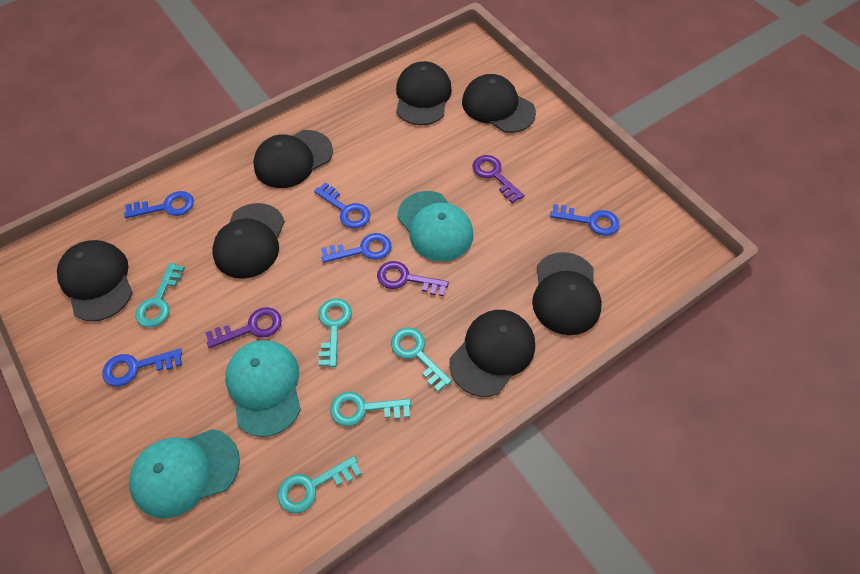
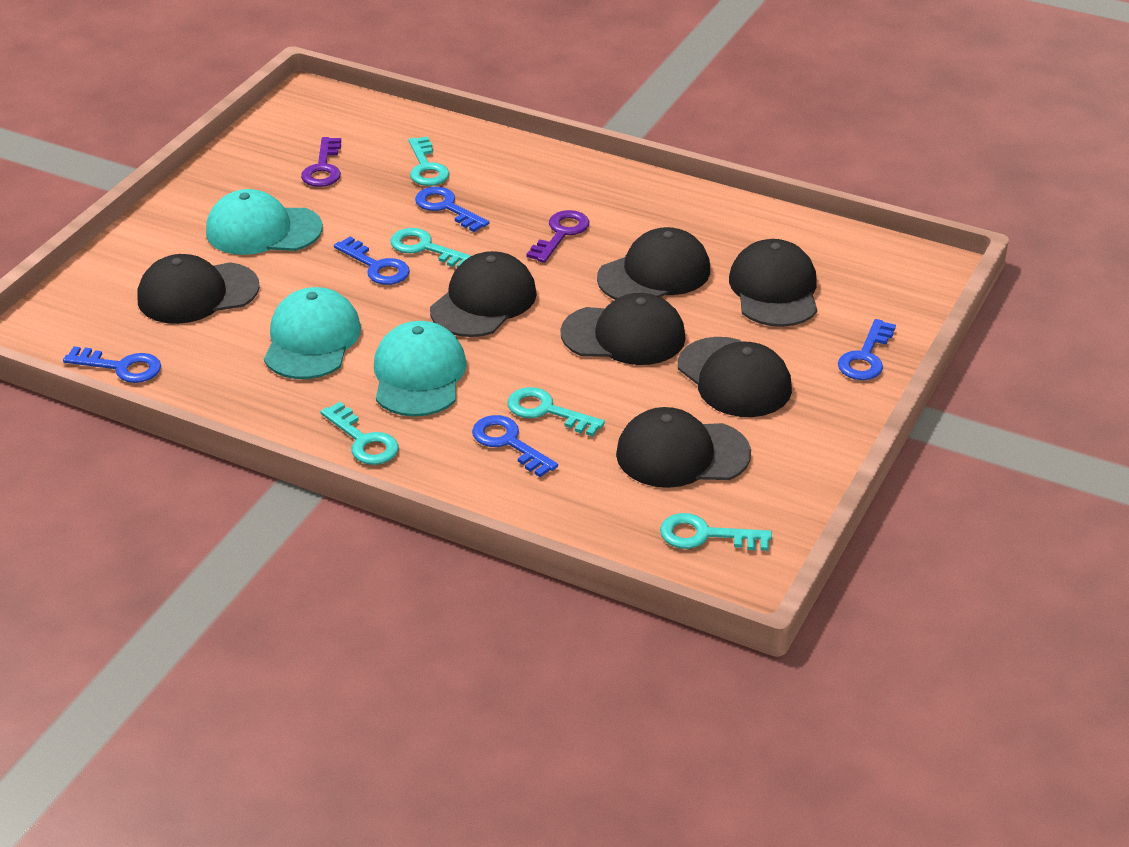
purple key: [205,307,282,348] [377,261,449,296] [473,155,525,203] = 3 -> [301,137,341,187] [526,210,589,263] = 2

